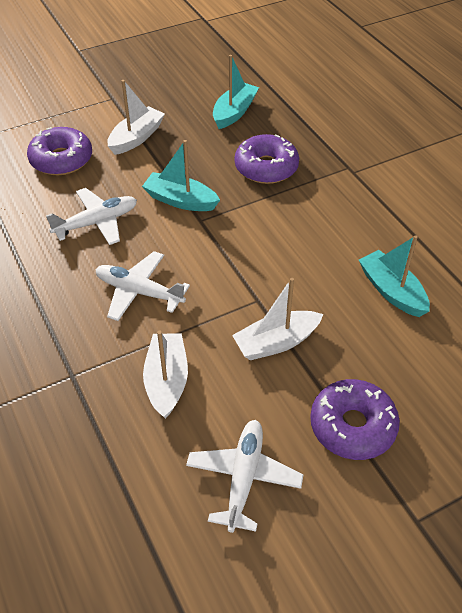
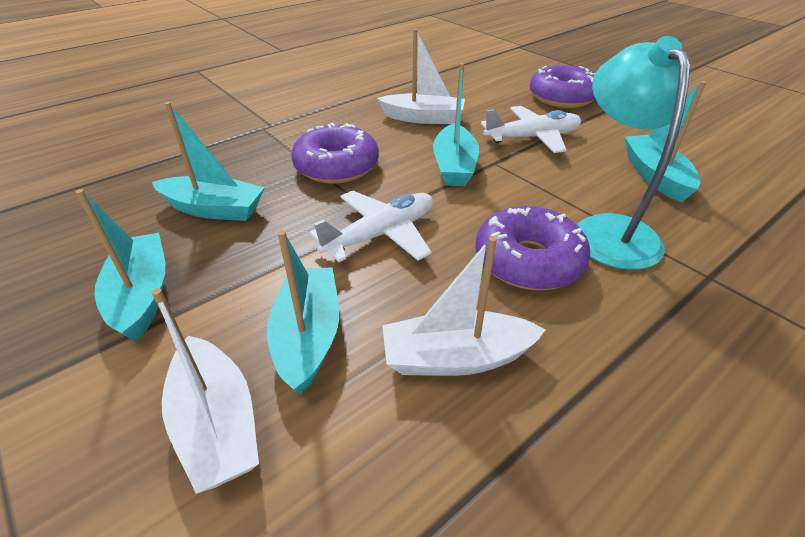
turquoise boat: [142,140,220,211] [213,55,259,129] [359,235,430,317] = 3 -> [76,189,165,342] [152,102,265,221] [267,230,339,395] [433,63,479,186] [625,81,706,203] = 5
turquoise lamp: none = 0 -> [577,36,690,270] = 1
white plane: [46,188,137,245] [95,251,190,321] [186,420,303,533] = 3 -> [309,191,433,262] [481,106,581,153] = 2

